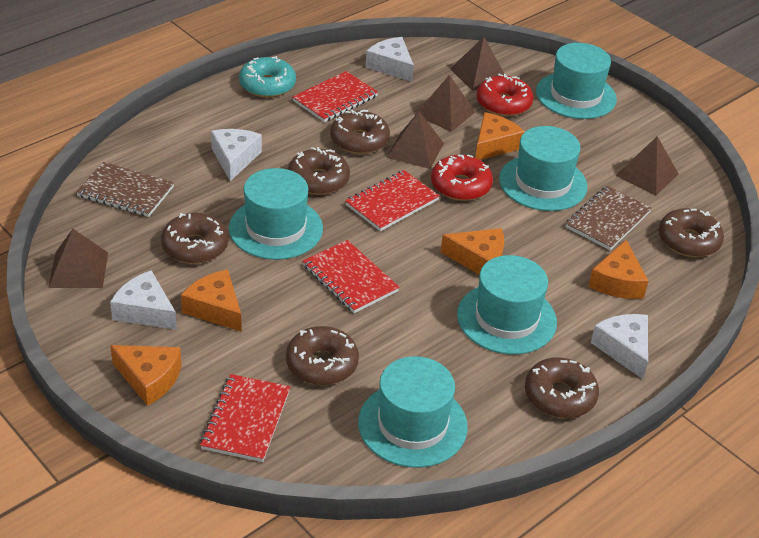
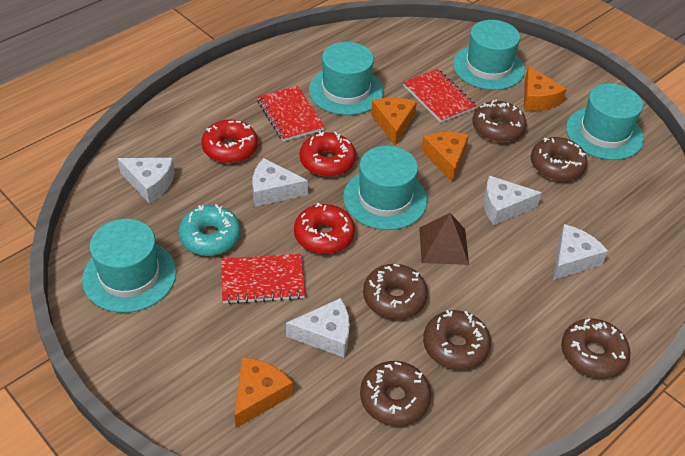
brown notebook: [76,162,174,217] [566,186,652,250] = 2 -> none = 0
brown pyramid: [48,229,108,288] [386,111,444,169] [415,75,475,132] [450,37,504,91] [616,136,679,195] = 5 -> [419,213,469,265] = 1
orange cheese: [110,345,182,406] [181,270,242,332] [441,228,504,275] [475,112,525,160] [588,240,648,299] = 5 -> [234,357,293,428] [371,98,417,145] [421,132,469,183] [524,66,567,111] = 4
red donut: [431,154,493,201] [476,74,534,116] = 2 -> [201,120,258,163] [294,203,355,254] [300,131,356,177] = 3
red notebook: [200,374,290,462] [292,71,378,122] [303,240,399,313] [345,170,440,231] = 4 -> [221,254,305,304] [257,86,325,142] [403,69,477,123] = 3
white cheese: [110,270,177,330] [211,129,262,181] [366,37,414,82] [591,314,648,379] = 4 -> [117,158,175,204] [253,158,308,207] [286,298,350,357] [484,176,542,225] [553,224,608,280] = 5

